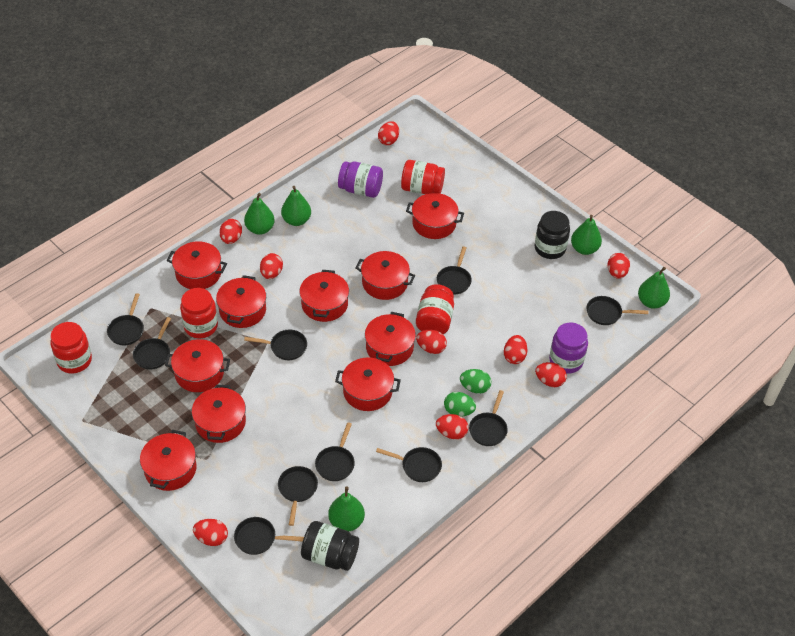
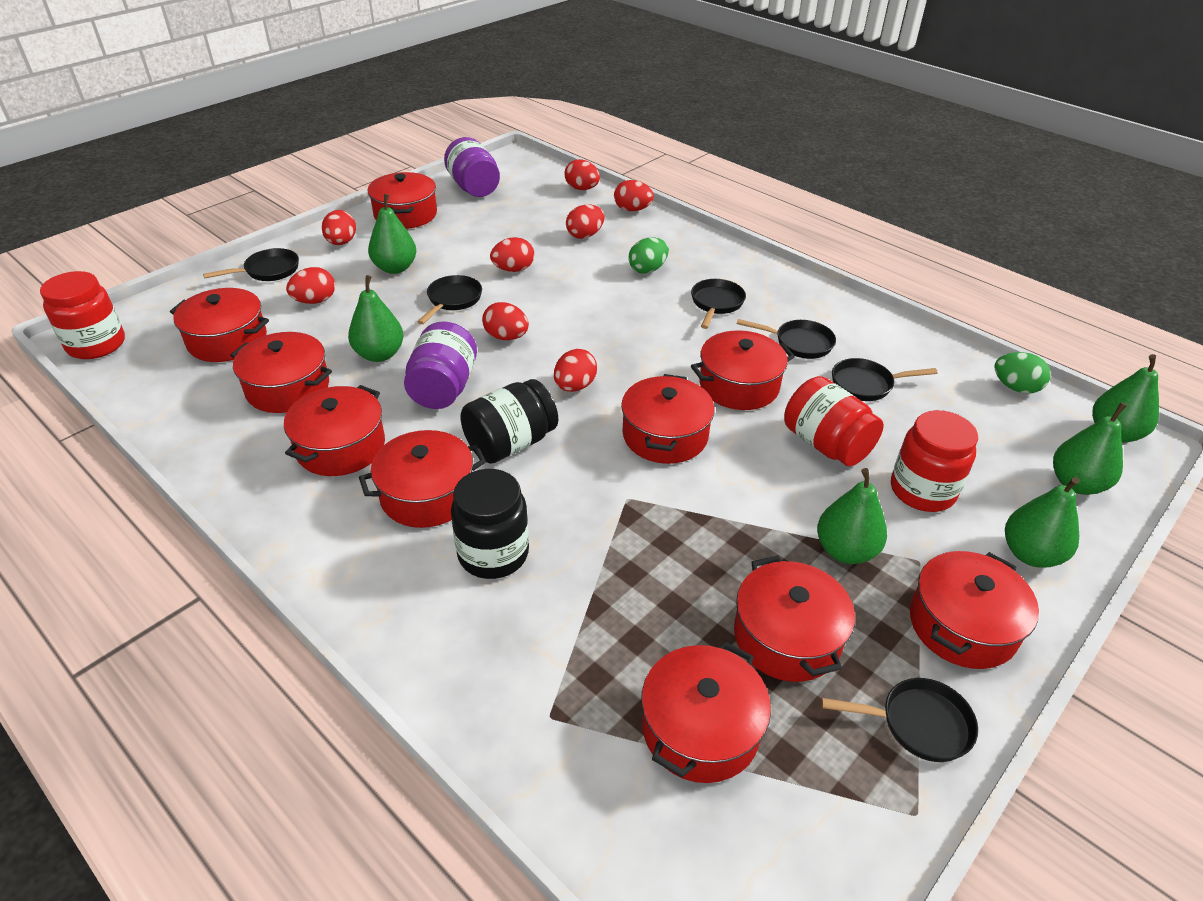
black pan: [107,293,144,345] [133,317,171,370] [234,517,304,555] [244,330,307,360] [278,466,318,526] [315,422,355,481] [376,447,442,482] [437,247,472,294] [469,390,508,446] [587,296,648,325] = 10 -> [203,248,299,281] [417,275,482,324] [691,279,746,329] [737,319,836,359] [821,678,978,762] [832,358,938,401] = 6
green pear: [244,193,275,235] [281,186,311,226] [328,487,365,531] [571,215,602,255] [638,267,670,309] = 5 -> [348,275,404,362] [368,194,416,274] [817,468,887,564] [1005,477,1079,568] [1053,402,1127,495] [1092,354,1159,443] = 6
red egg: [193,519,228,546] [220,219,242,244] [260,253,283,279] [378,121,399,145] [416,330,447,354] [436,414,468,439] [504,335,528,364] [535,362,567,387] [608,253,630,279] = 9 -> [286,267,335,304] [322,210,356,245] [482,302,529,340] [490,237,534,272] [554,349,597,392] [564,159,600,190] [566,205,605,239] [614,180,654,211] = 8
red jar: [51,322,92,374] [180,288,218,338] [401,160,445,194] [416,284,454,334] = 4 -> [40,271,125,359] [784,376,884,466] [891,410,978,512] = 3

